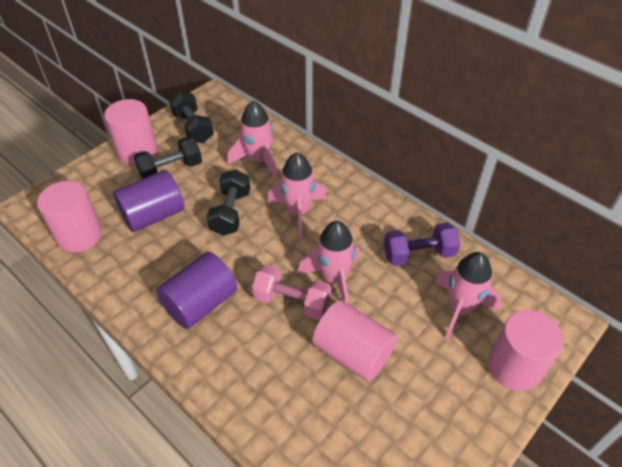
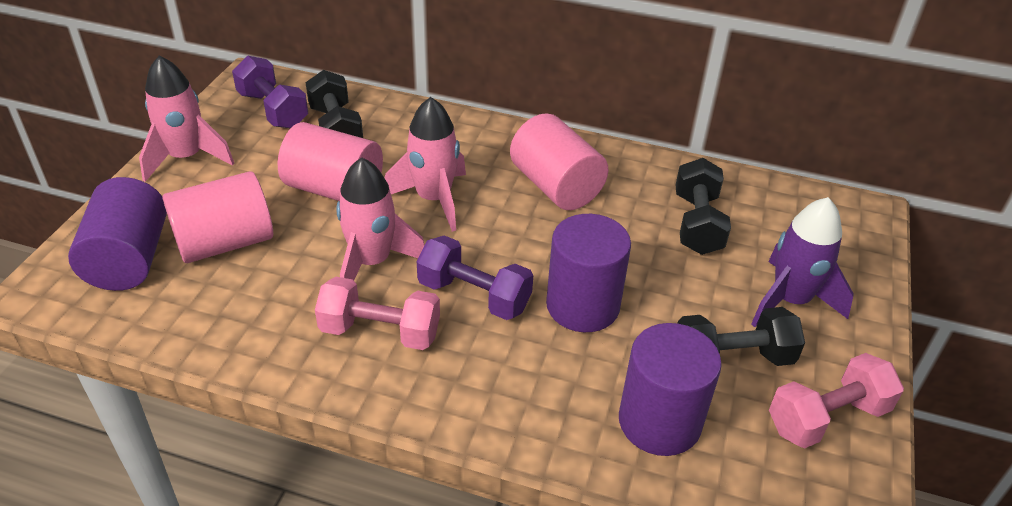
pink cylinder: [37,181,102,253] [104,99,157,164] [312,300,397,381] [488,310,564,391] = 4 -> [162,171,273,263] [278,122,383,201] [510,113,609,210] = 3
pink dumbbell: [252,265,331,320] = 1 -> [315,277,440,350] [769,353,904,448] = 2
pink rocket: [227,101,278,179] [268,152,327,239] [298,221,359,304] [435,252,502,339] = 4 -> [139,56,234,182] [336,157,425,280] [385,97,466,232] = 3
purple cylinder: [113,170,184,232] [156,252,237,329] = 2 -> [68,177,167,291] [546,214,631,332] [619,323,722,456] = 3
purple dumbbell: [384,222,460,266] = 1 -> [232,56,308,128] [417,235,533,320] = 2
purple rocket: none = 0 -> [751,197,854,327] = 1

